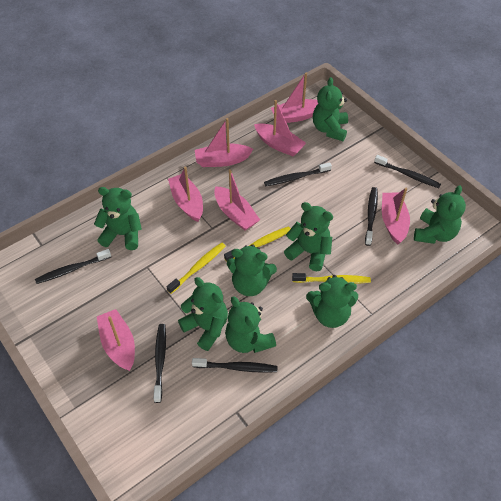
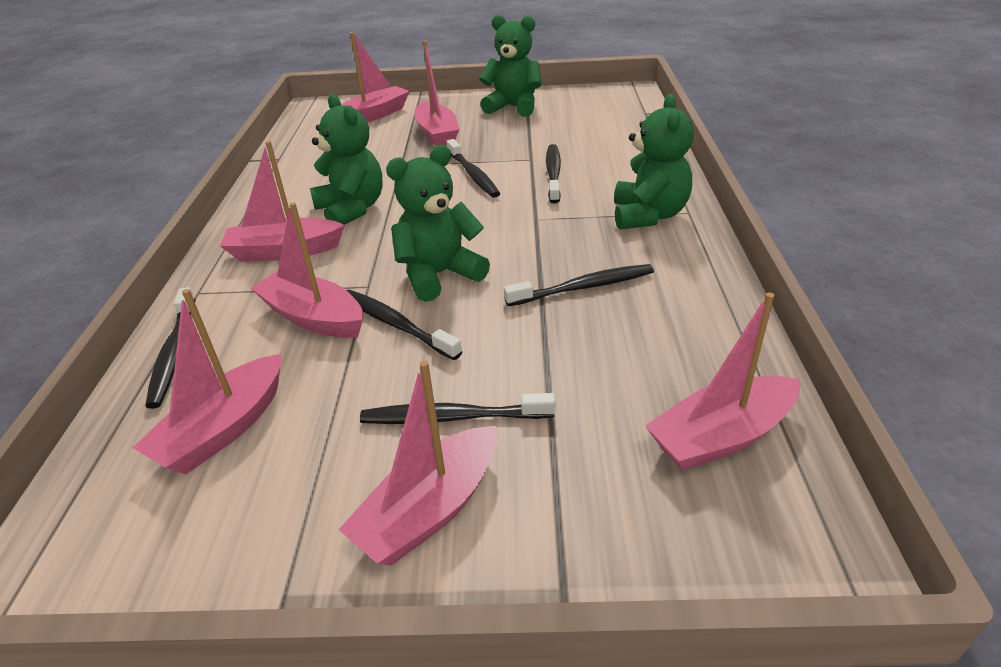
green teddy bear: [94,187,142,250] [178,277,228,351] [225,296,276,353] [227,244,277,296] [284,202,333,271] [306,275,358,328] [313,77,348,141] [414,185,466,244] = 8 -> [310,94,383,225] [386,145,490,302] [479,15,542,117] [614,94,694,229] = 4
yellow toothbrush: [167,243,226,294] [224,226,291,262] [292,273,371,284] = 3 -> none = 0

